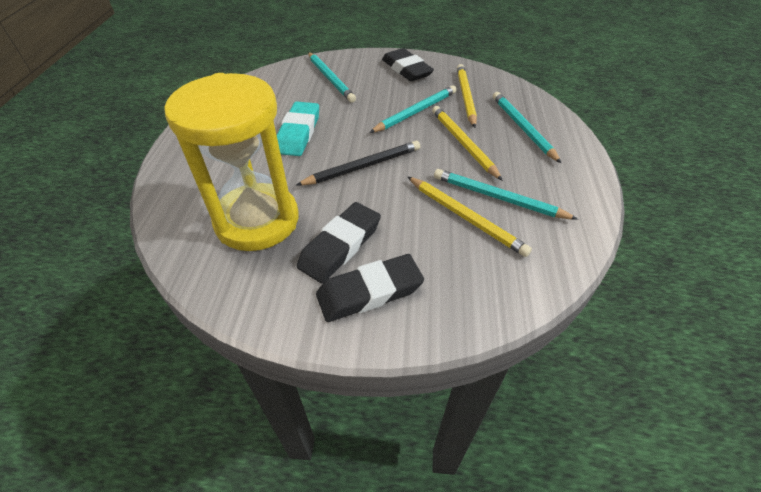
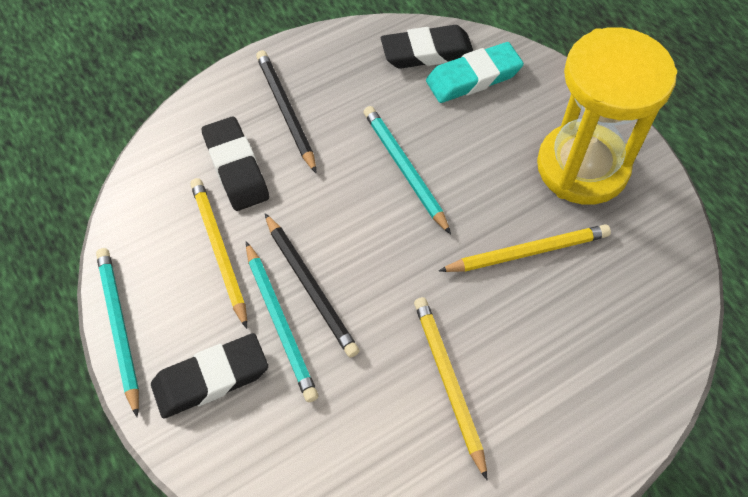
black pencil: [296,141,420,186] = 1 -> [256,50,316,173] [265,213,359,358] = 2
turquoise pencil: [308,52,356,102] [369,85,457,133] [434,169,578,220] [493,92,561,163] = 4 -> [96,248,139,417] [246,241,318,402] [363,106,451,234] = 3

